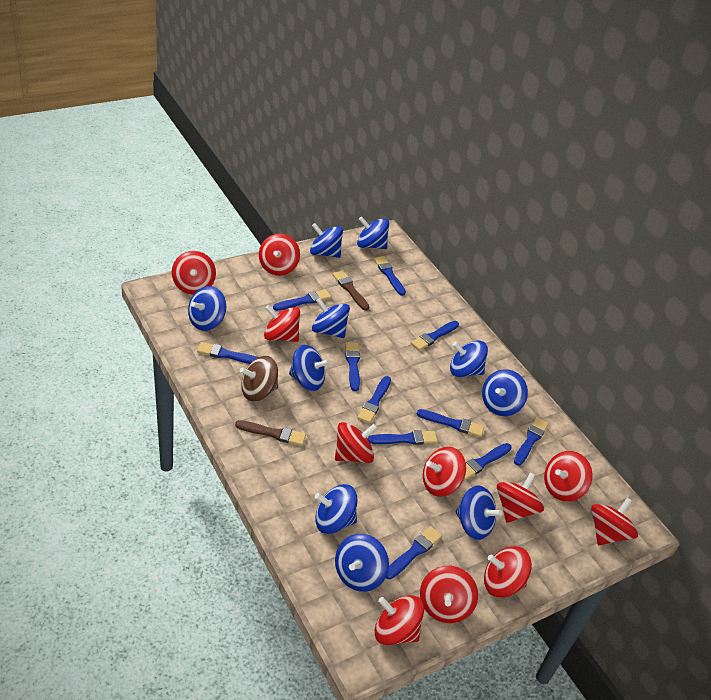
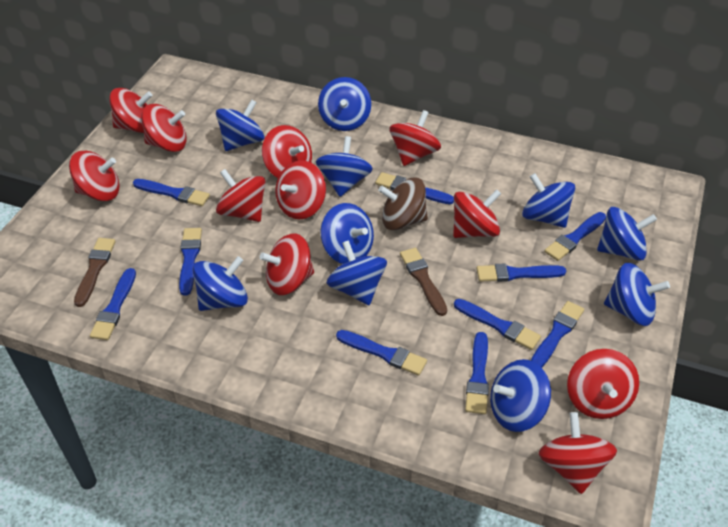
blue brush: [197,342,258,364] [273,289,331,311] [345,342,360,391] [357,376,391,424] [368,430,438,445] [374,256,406,296] [386,526,442,579] [411,321,459,351] [417,409,484,437] [464,443,512,480] [514,417,549,465] = 11 -> [90,268,136,340] [133,179,210,206] [179,228,202,296] [336,330,427,376] [375,172,454,204] [454,299,541,350] [465,332,489,414] [477,263,566,282] [531,301,584,367] [544,212,606,261] = 10

